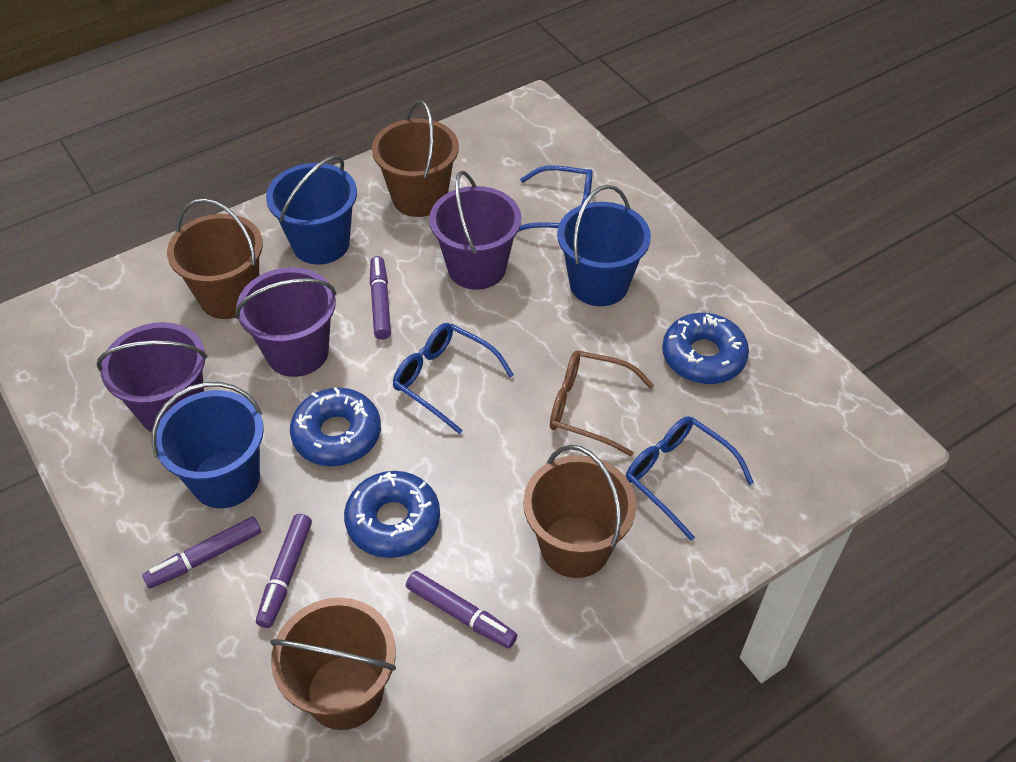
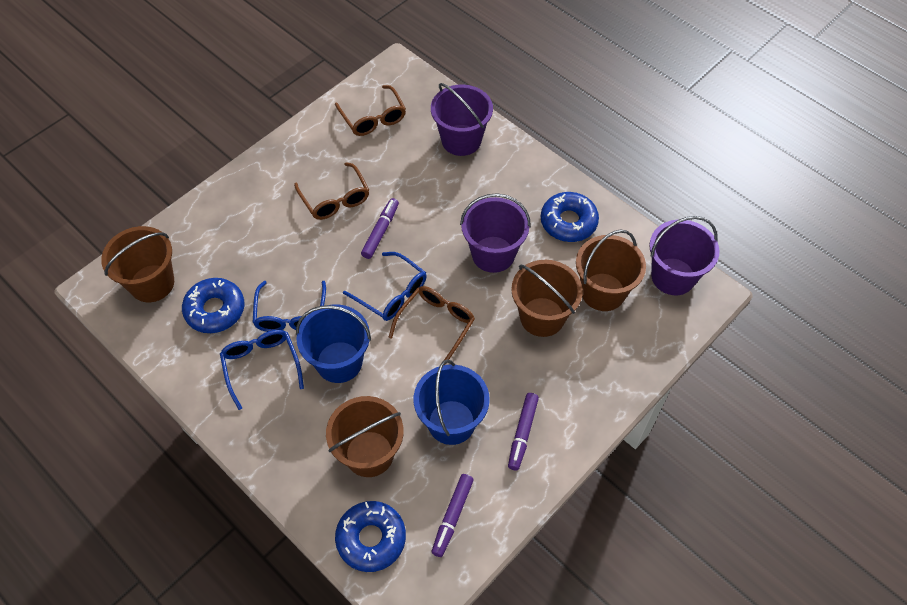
blue bucket: [151,382,264,508] [266,155,357,265] [557,185,651,306] = 3 -> [296,305,371,383] [414,359,490,445] = 2
brown glasses: [550,351,654,457] = 1 -> [294,162,369,220] [335,85,406,136] [388,286,475,365] = 3
purple marker: [142,516,261,589] [256,514,312,628] [370,256,391,340] [406,571,517,648] = 4 -> [361,198,399,259] [431,474,474,557] [508,393,539,471] = 3

